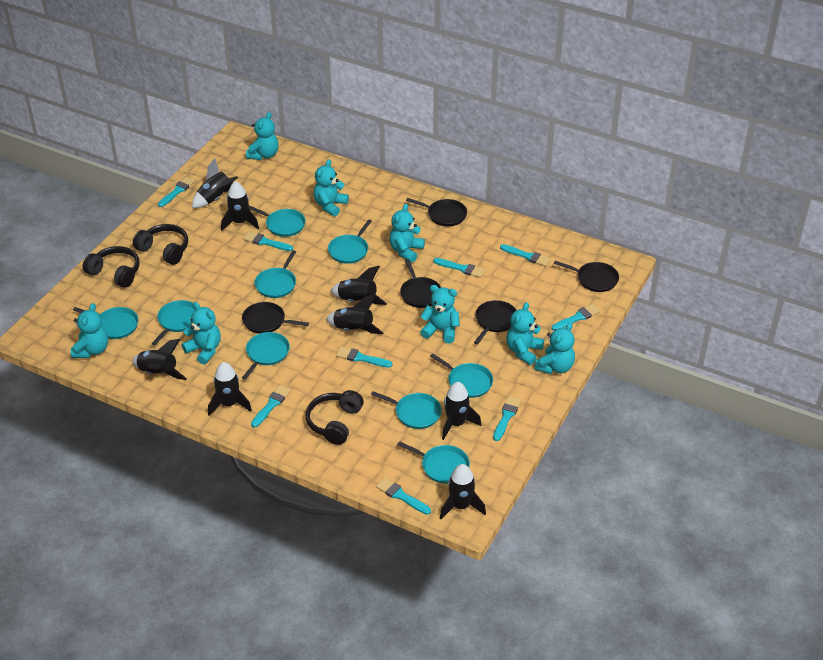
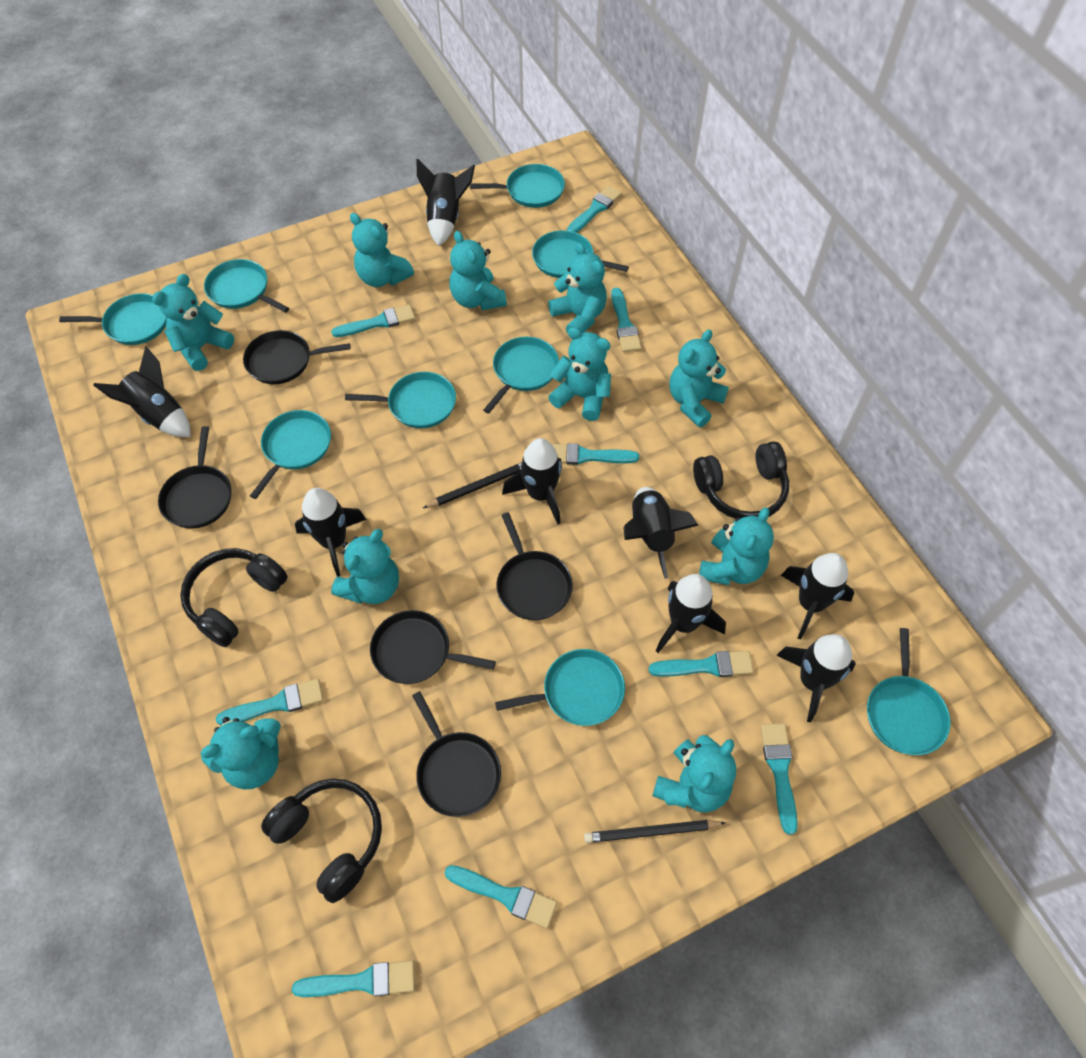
black pencil: none = 0 -> [423,462,522,508] [584,820,726,843] = 2
turquoise teddy bear: [71,303,108,358] [182,302,221,365] [246,112,278,160] [314,159,349,216] [389,204,425,262] [420,285,460,343] [507,302,544,365] [534,323,575,374] = 8 -> [152,274,234,371] [201,717,281,789] [331,529,399,604] [350,213,414,287] [450,231,507,310] [548,243,607,333] [548,327,611,421] [652,735,736,813] [669,329,729,427] [699,507,774,585] = 10

